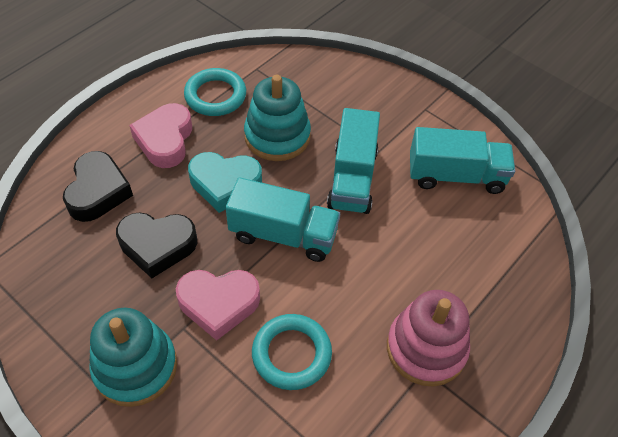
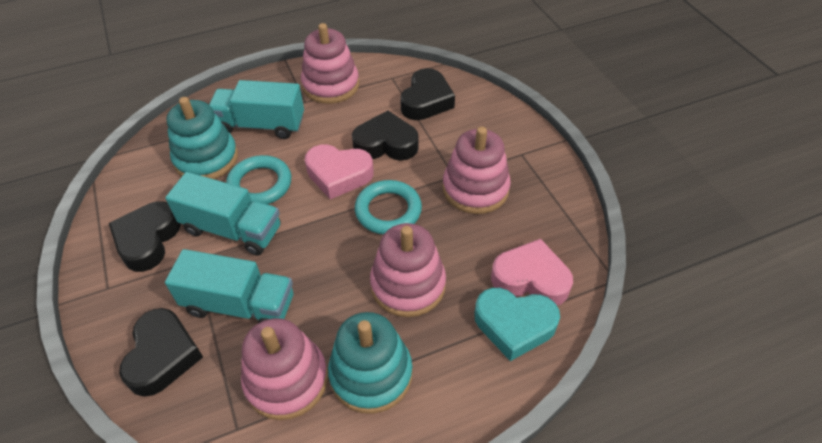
black heart: [63,151,133,222] [116,212,197,278] = 2 -> [109,201,181,272] [119,308,203,397] [352,111,419,161] [400,68,455,120] = 4
pink stacking toy: [387,290,470,387] = 1 -> [241,318,328,420] [301,23,359,104] [370,223,446,317] [443,127,511,214] = 4

